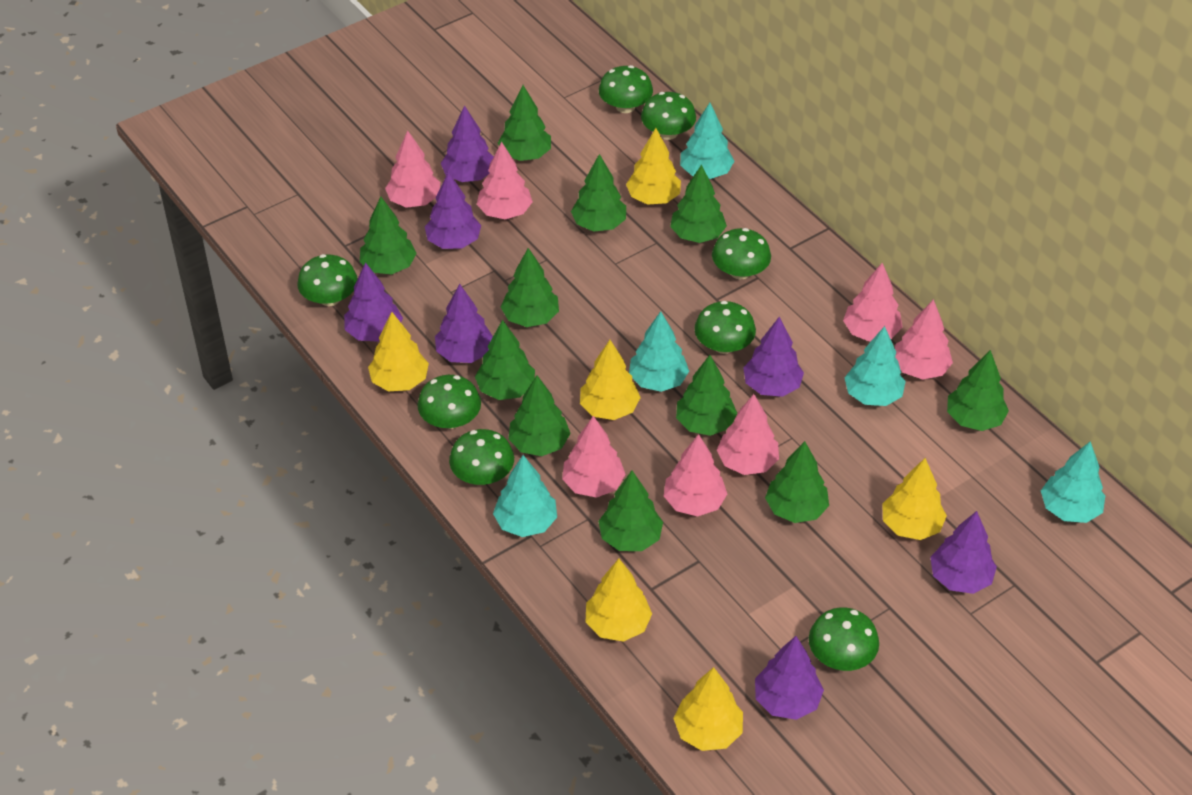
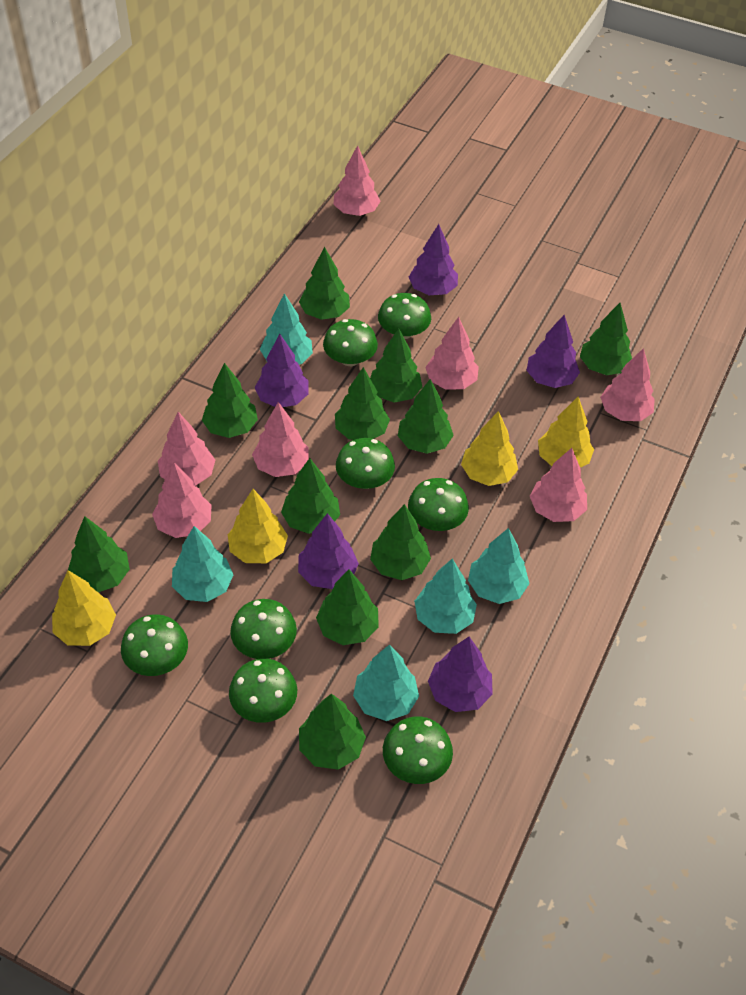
purple tree: [344,262,403,342] [425,171,481,249] [435,284,493,363] [441,105,494,182] [743,317,804,397] [755,636,824,720] [930,511,997,594] = 7 -> [255,334,309,407] [298,513,359,589] [409,224,458,295] [428,637,493,712] [527,315,580,388] = 5
yellow tree: [368,312,429,391] [580,340,641,420] [586,558,652,642] [626,128,681,205] [673,667,743,751] [882,458,947,540] = 6 -> [52,570,116,646] [228,489,288,563] [461,411,518,486] [538,396,594,468] = 4

